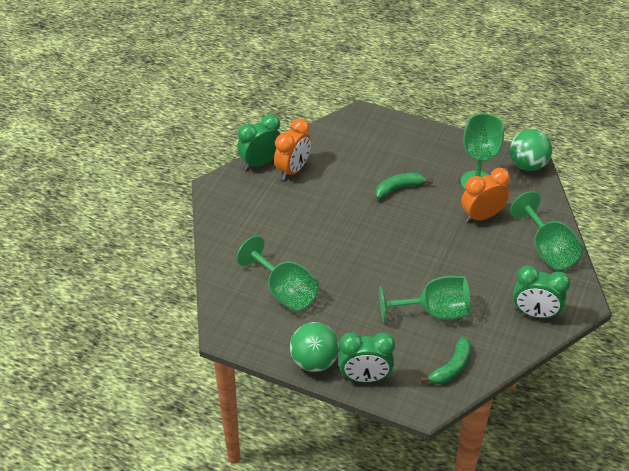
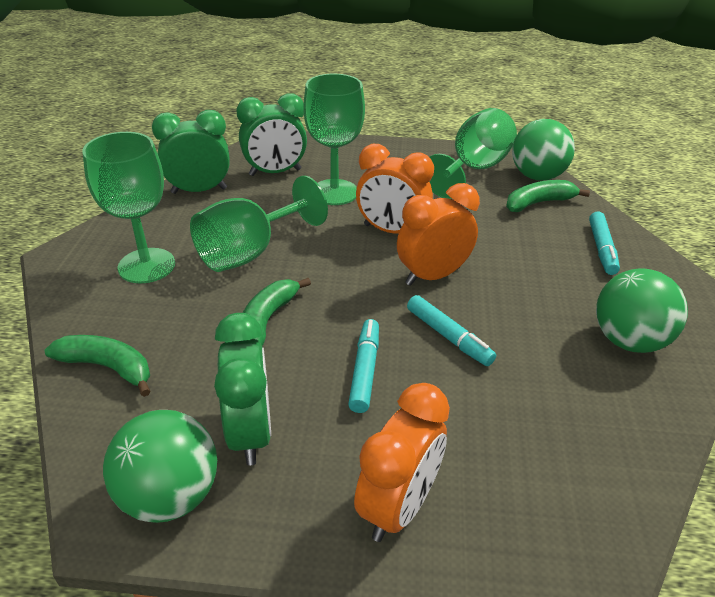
green ball: [290,322,339,372] [510,129,552,171] = 2 -> [103,410,217,523] [512,119,575,181] [596,268,688,353] = 3
green banana: [375,173,433,199] [420,337,471,384] = 2 -> [45,335,151,397] [243,278,311,346] [506,180,590,212] = 3
orange clock: [274,118,311,180] [461,168,510,223] = 2 -> [354,383,450,542] [356,144,434,233] [397,183,480,286] = 3
turquoise marker: none = 0 -> [348,319,379,413] [407,295,496,366] [589,211,620,275] = 3

